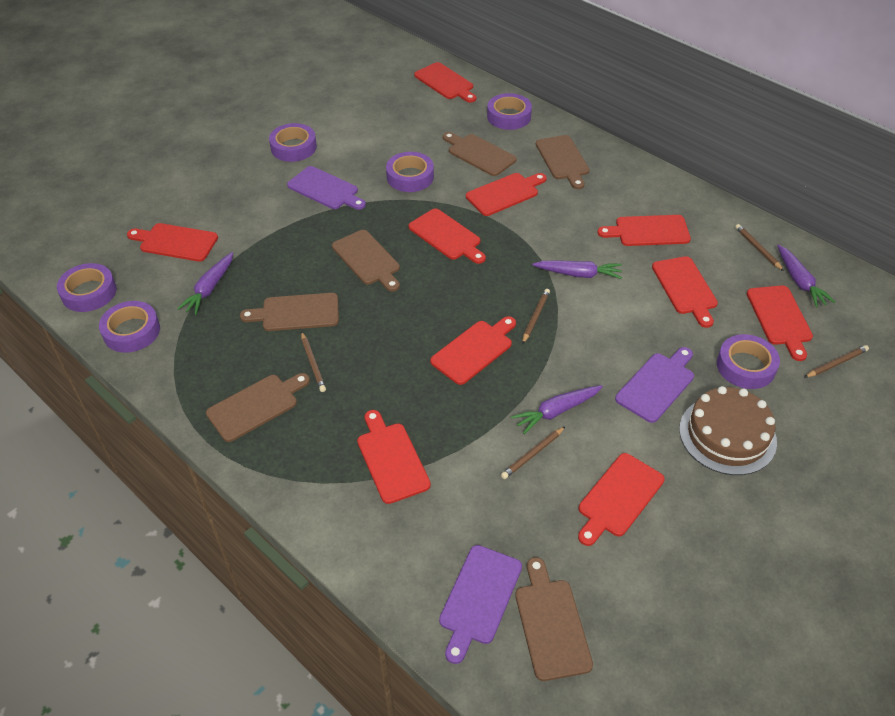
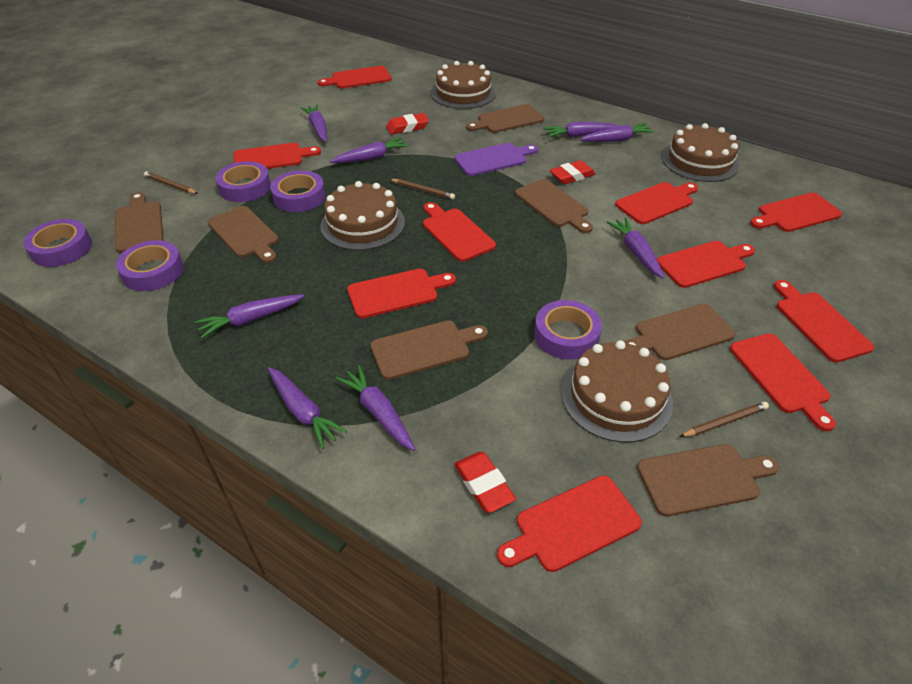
brown cake: [679,386,777,475] = 1 -> [321,181,405,250] [431,61,496,109] [561,340,673,443] [662,123,739,182] = 4
brown cutting board: [206,373,310,442] [240,293,339,331] [332,230,400,292] [443,132,517,176] [515,557,593,681] [536,135,590,189] = 6 -> [115,192,164,253] [208,206,279,263] [370,320,488,380] [466,104,544,133] [515,179,593,233] [624,304,736,360] [637,444,779,517] = 7
brown pencil: [301,332,326,392] [501,426,566,479] [522,289,550,344] [735,224,784,271] [804,345,869,378] = 5 -> [144,171,198,194] [390,179,455,199] [680,402,769,437] = 3
purple carrot: [177,252,233,315] [511,385,603,434] [532,260,622,279] [777,244,835,308] = 4 -> [195,294,304,338] [268,367,347,449] [301,104,327,142] [330,137,409,163] [336,365,415,451] [543,121,620,138] [580,123,655,142] [607,218,664,278] = 8
purple cutting board: [287,166,366,210] [439,545,522,664] [615,347,694,423] = 3 -> [454,143,538,176] = 1
purple tape: [57,263,117,312] [99,301,160,353] [269,123,317,162] [386,152,434,192] [487,93,532,130] [717,334,780,389] = 6 -> [23,219,92,267] [116,240,184,291] [216,161,271,202] [270,170,325,212] [534,300,602,360] = 5
red eraser: none = 0 -> [386,113,429,134] [454,452,516,513] [550,160,596,184] = 3

